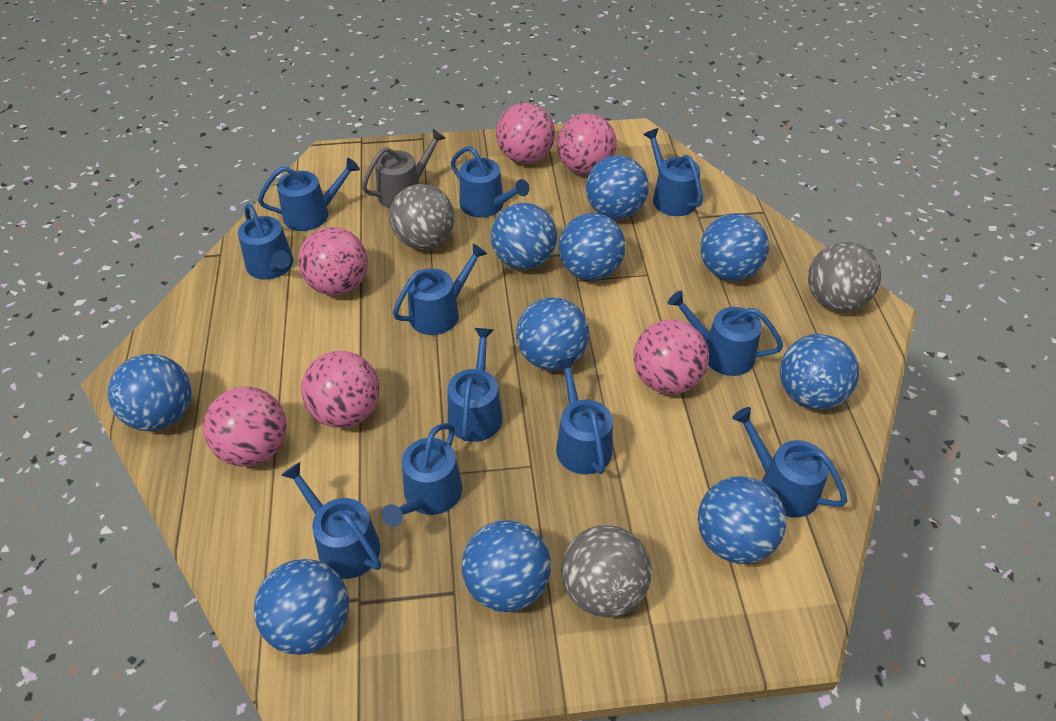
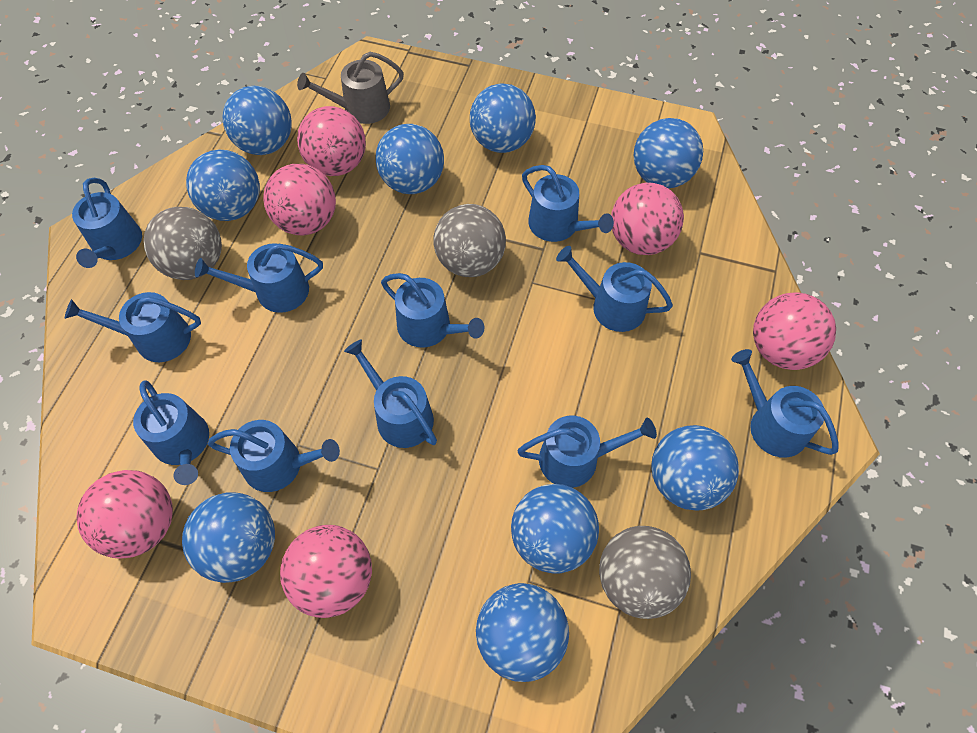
blue ball: [107,354,192,431] [254,559,349,655] [462,520,551,612] [491,203,557,270] [516,297,589,370] [558,213,626,281] [586,155,649,219] [698,476,786,564] [700,213,769,281] [780,334,859,410] = 10 -> [182,492,275,583] [186,150,260,221] [223,86,292,155] [375,124,444,194] [470,83,536,153] [476,583,569,682] [511,484,599,573] [634,118,703,189] [651,425,739,511] = 9

